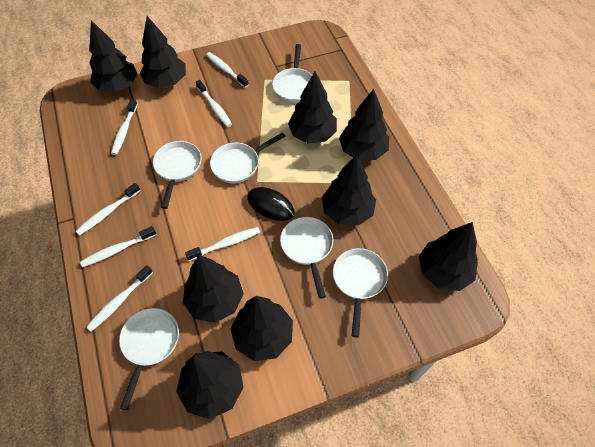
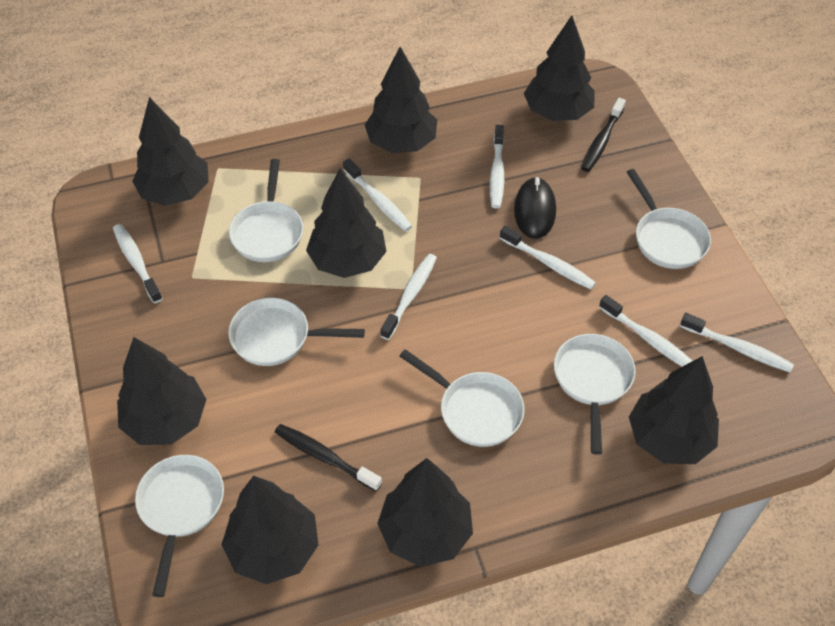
black toothbrush: none = 0 -> [275,424,382,492] [581,98,626,172] = 2
black tree: [89,20,137,92] [140,16,186,88] [176,351,244,419] [183,255,244,323] [230,296,293,361] [288,72,337,144] [322,155,376,226] [339,89,389,160] [419,222,478,291] = 9 -> [117,337,206,445] [132,97,209,206] [222,476,319,584] [306,169,386,278] [365,47,437,153] [377,458,473,567] [524,16,595,121] [629,356,719,464] = 8

